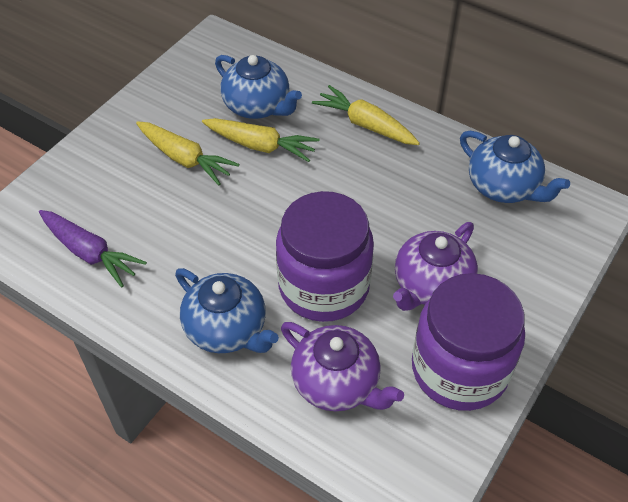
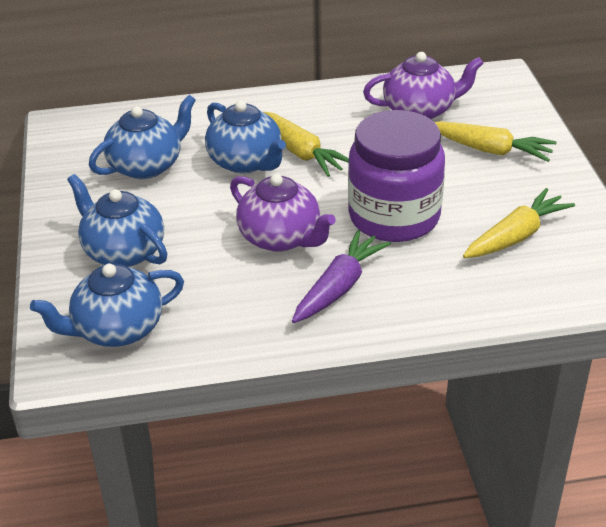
blue teapot: [175,268,279,353] [215,55,302,119] [460,131,570,203] = 3 -> [30,264,184,347] [67,174,167,267] [89,95,196,179] [205,101,286,174] = 4
purple jar: [276,191,374,322] [412,273,525,411] = 2 -> [348,110,445,242] = 1

